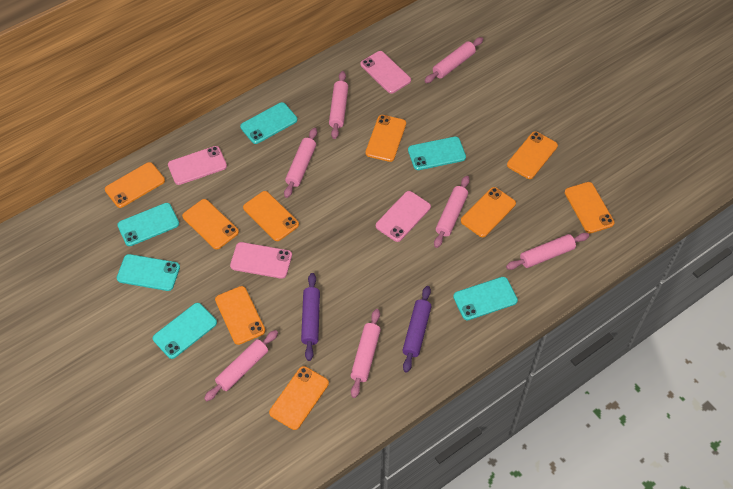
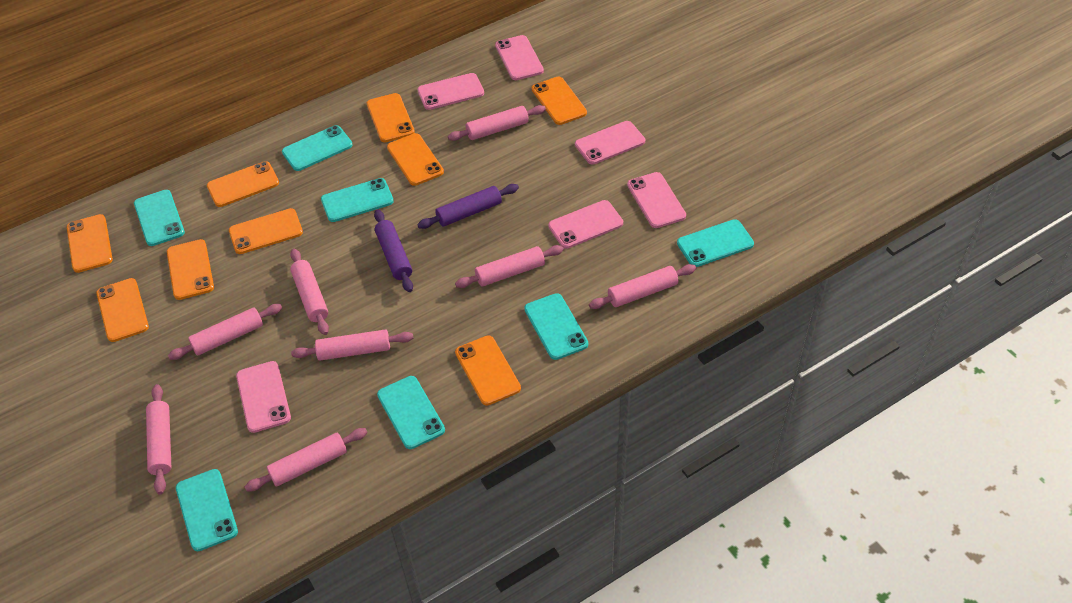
pink phone: [168,146,227,185] [230,242,292,279] [360,51,411,94] [376,191,431,242] = 4 -> [236,361,291,433] [417,73,484,110] [495,35,544,80] [548,200,623,249] [575,121,645,165] [627,172,686,228] = 6
pink rolling pin: [204,330,278,401] [284,128,317,198] [329,71,348,139] [351,309,381,398] [425,37,483,83] [434,176,470,248] [506,233,589,270] = 7 -> [146,384,171,494] [168,304,282,360] [245,428,368,491] [290,249,329,335] [291,329,414,361] [448,105,546,141] [455,245,564,288] [589,264,696,309] = 8
turquoise phone: [117,203,179,246] [117,254,180,291] [153,303,217,359] [240,102,297,144] [408,137,466,170] [453,277,518,320] = 6 -> [134,190,185,246] [176,469,238,551] [282,125,353,171] [321,178,394,222] [377,376,445,449] [524,293,588,360] [677,219,754,267] = 7

